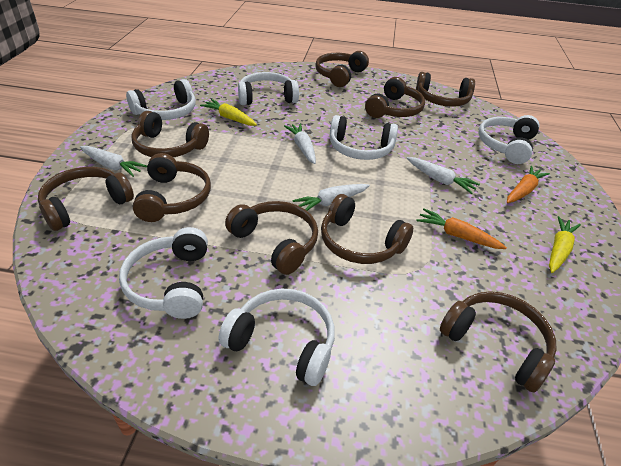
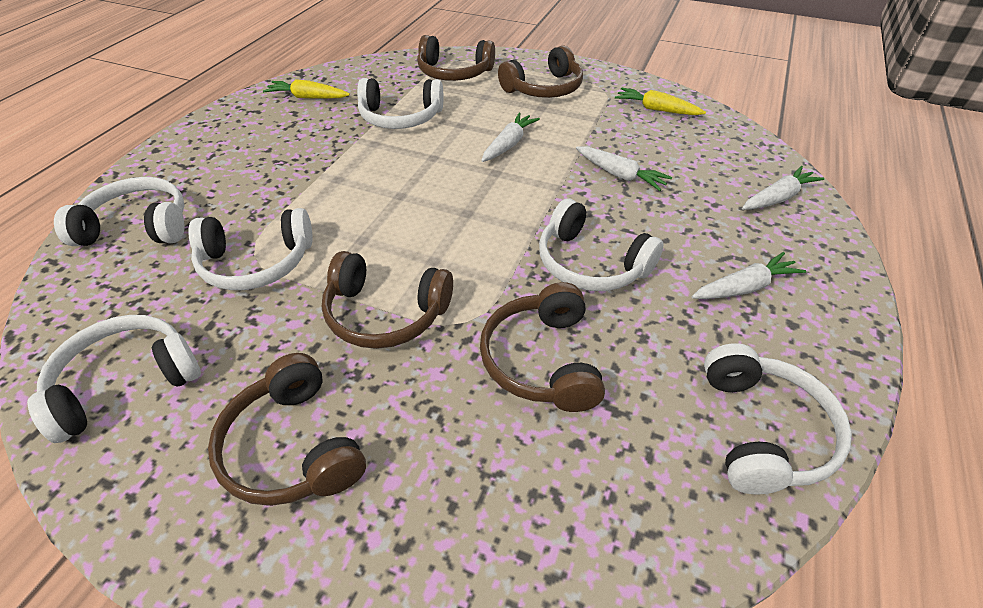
brown headphones: [38,167,134,231] [131,111,209,157] [133,153,211,222] [225,201,318,275] [315,51,369,87] [321,194,413,264] [365,77,425,118] [416,72,475,107] [440,291,557,393] = 9 -> [208,353,366,506] [322,251,453,349] [417,35,495,81] [480,282,605,412] [498,45,583,98] = 5
orange carrot: [416,208,507,249] [507,165,550,203] = 2 -> none = 0

